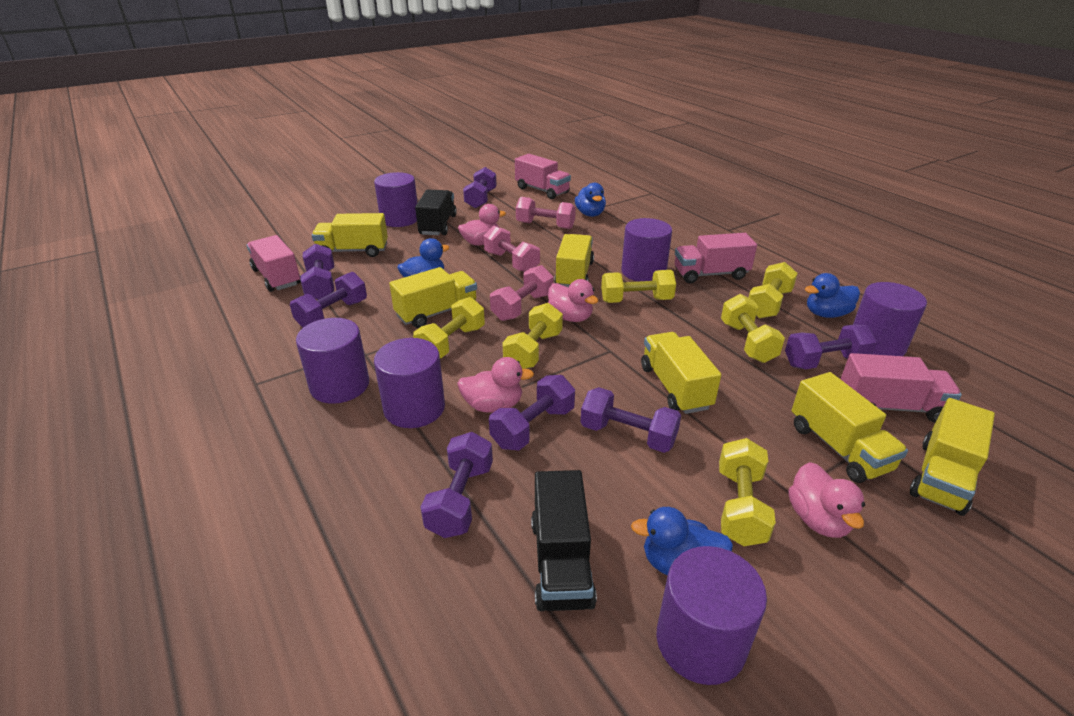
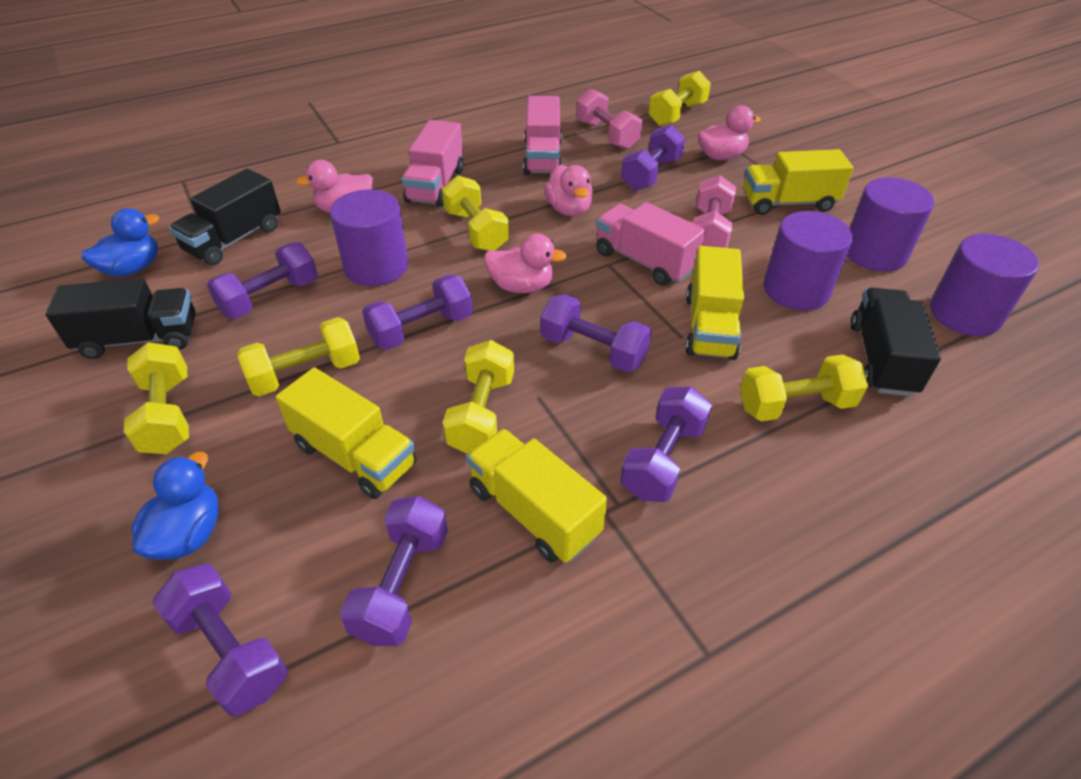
black truck: [415,190,457,235] [531,470,597,611] = 2 -> [45,278,196,359] [169,169,281,266] [851,288,941,396] = 3
blue duck: [397,238,450,277] [575,183,606,217] [631,507,733,576] [805,273,860,318] = 4 -> [81,208,159,277] [132,452,219,560] = 2
pink dumbbell: [484,226,540,272] [490,265,553,321] [516,197,576,229] = 3 -> [576,88,642,149] [693,175,736,248] = 2
pink truck: [247,235,301,292] [515,154,571,199] [675,233,757,283] [841,353,962,422] = 4 -> [402,120,464,207] [523,96,563,175] [596,202,706,286] = 3
purple cylinder: [296,318,369,404] [374,172,418,227] [374,338,445,428] [621,218,672,282] [657,546,767,685] [853,282,927,356] = 6 -> [330,189,408,286] [763,211,853,310] [847,177,934,272] [930,234,1039,336] = 4
yellow truck: [312,213,388,257] [389,267,477,328] [554,234,594,288] [641,332,721,414] [791,372,908,483] [910,398,995,516] = 6 -> [276,367,416,499] [466,429,607,563] [685,246,744,360] [743,149,853,215] = 4

